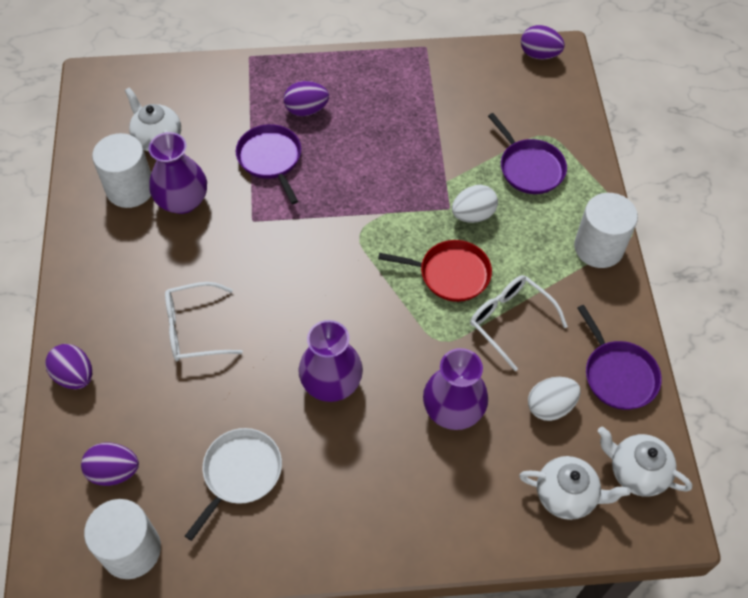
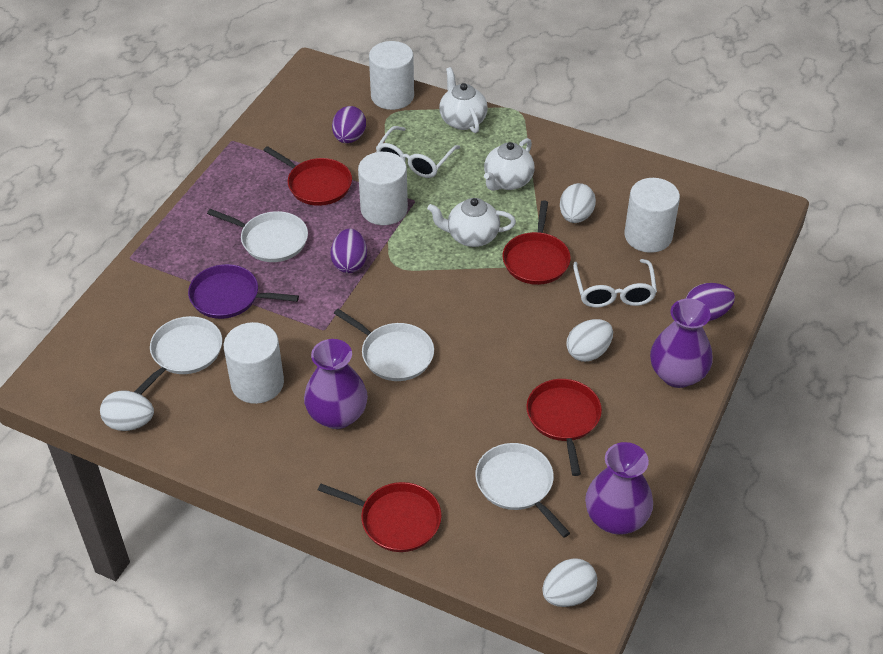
purple egg: [45,344,92,389] [81,443,139,486] [284,81,329,116] [521,25,565,59] = 4 -> [330,229,367,273] [332,106,366,143] [686,283,735,321] = 3
purple pan: [236,124,301,204] [488,113,567,194] [577,305,662,410] = 3 -> [188,264,299,319] = 1
red pan: [378,240,492,302] = 1 -> [263,146,352,206] [318,482,442,552] [502,200,571,285] [526,379,602,476] = 4
white cylinder: [84,499,161,579] [92,133,151,208] [574,193,638,268] = 3 -> [224,322,284,404] [358,152,408,225] [369,41,414,110] [624,178,680,253] = 4
white egg: [452,185,498,223] [528,377,580,421] = 2 -> [100,390,154,431] [542,558,597,607] [560,183,596,223] [566,319,613,362] = 4
white pan: [185,428,282,541] = 1 -> [134,316,222,395] [207,209,308,262] [334,309,434,381] [475,443,570,538] = 4

